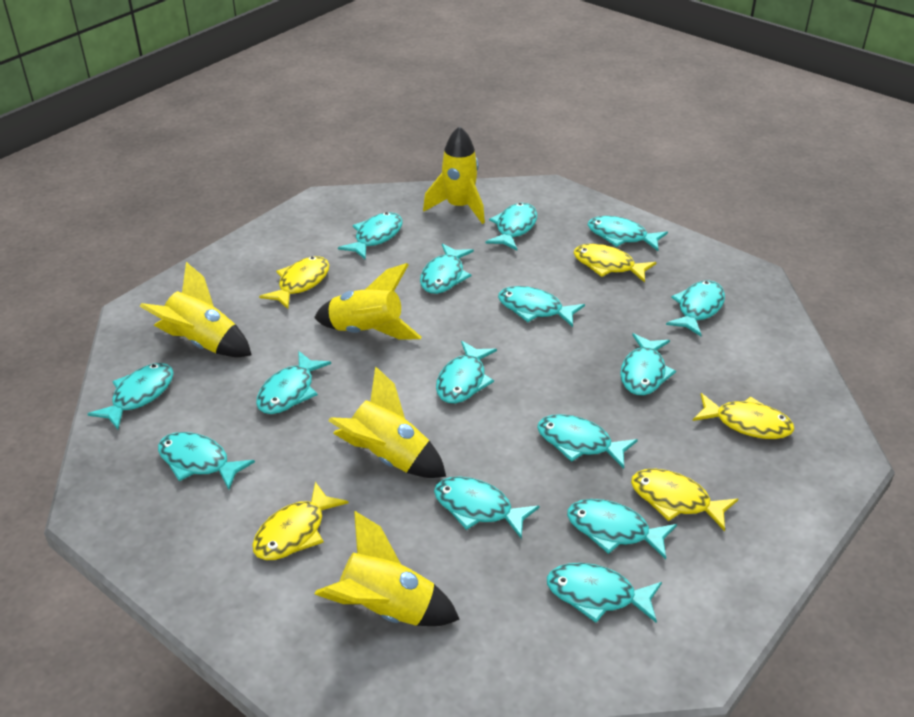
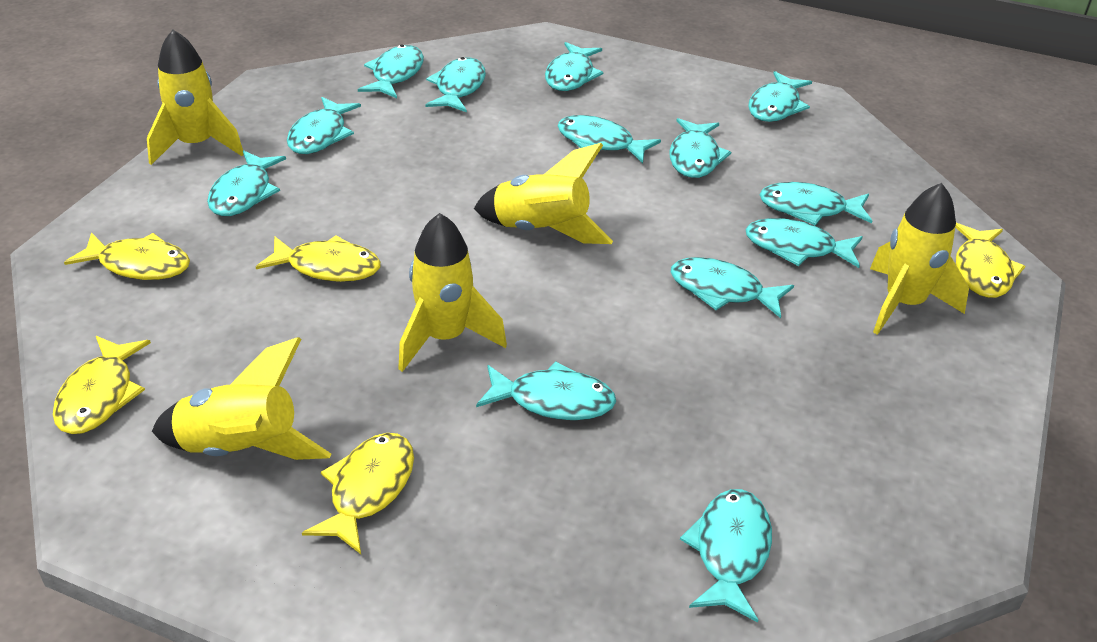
turquoise fish: [88,363,174,430] [158,432,255,490] [256,351,331,414] [338,212,403,260] [420,243,474,294] [434,477,540,539] [436,341,497,404] [485,203,537,250] [498,286,585,327] [537,414,638,469] [547,563,662,623] [567,499,677,559] [588,216,668,251] [620,333,676,395] [666,280,725,336] = 15 -> [207,150,286,216] [287,97,361,154] [358,44,424,98] [425,57,486,112] [476,362,616,420] [545,42,604,91] [557,115,661,163] [669,118,731,178] [671,257,794,318] [680,489,772,623] [745,218,863,268] [748,71,812,122] [759,182,872,226] = 13

